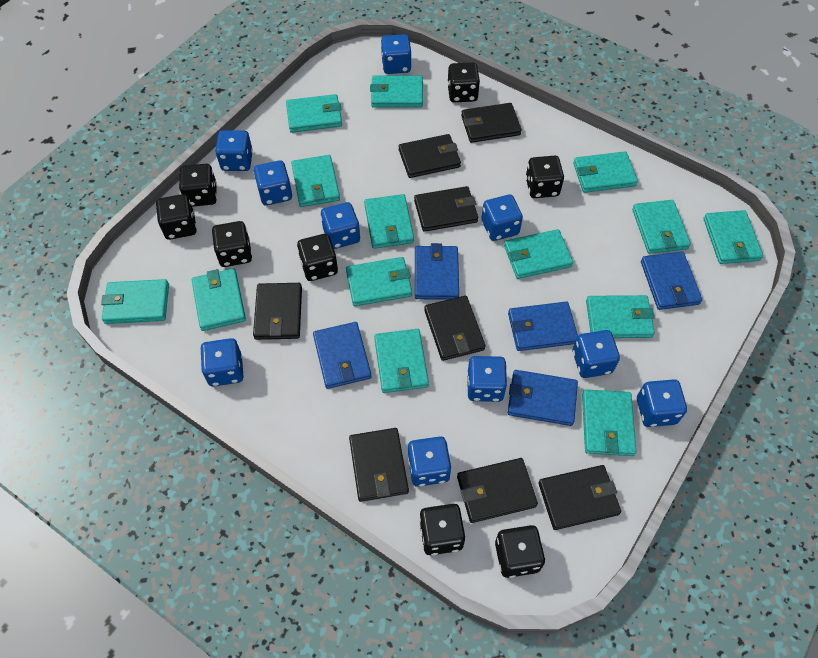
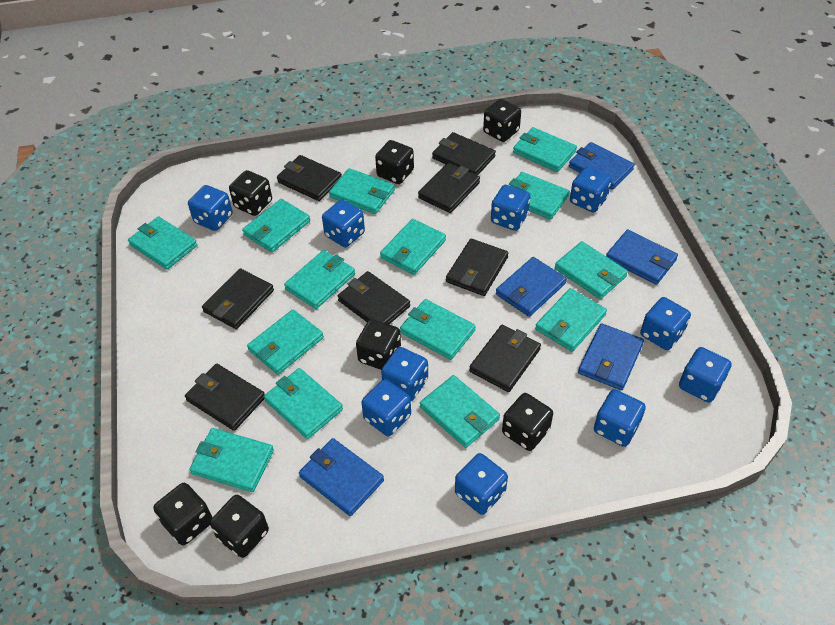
black dice: [156,194,197,240] [179,164,217,207] [212,221,252,267] [297,234,338,281] [419,504,465,555] [447,62,480,102] [495,525,545,578] [526,156,564,198] = 8 -> [153,483,212,545] [210,495,269,558] [229,170,272,216] [356,319,401,370] [375,140,414,184] [483,99,521,142] [502,393,553,451] = 7

